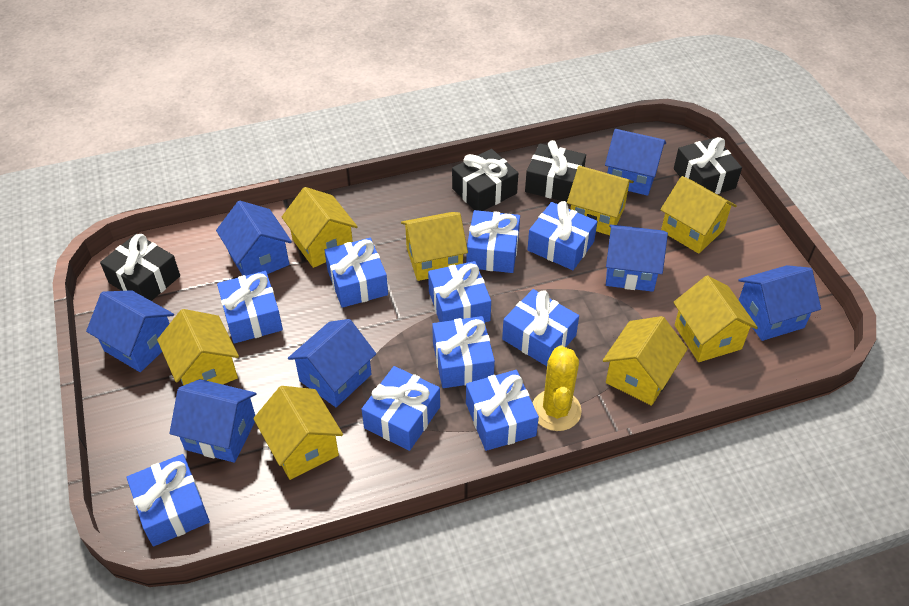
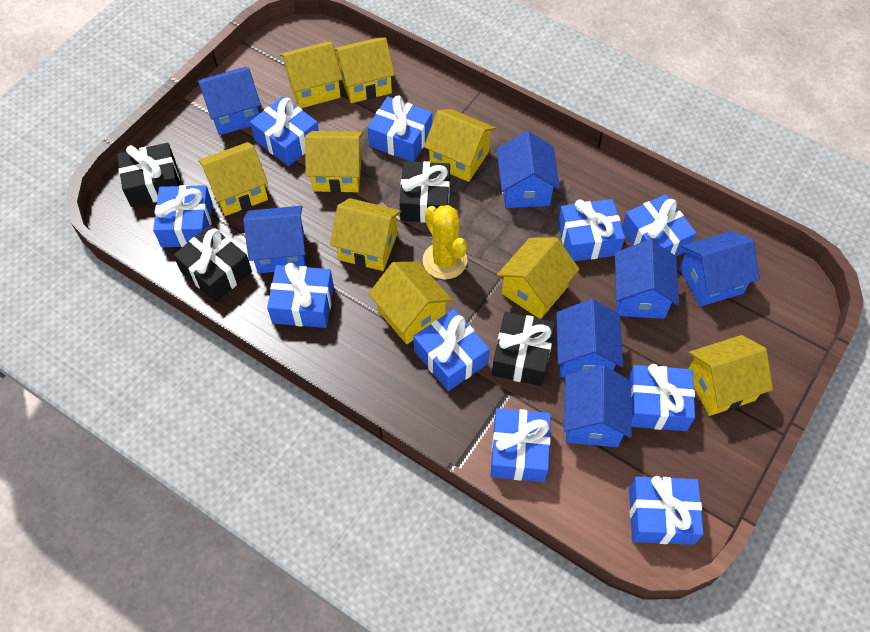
yellow house: [157,309,239,386] [253,386,343,480] [282,187,358,268] [401,212,468,281] [567,166,634,235] [603,316,688,406] [660,176,737,254] [673,275,758,362] = 8 -> [198,142,268,216] [280,42,342,108] [305,131,363,193] [330,198,401,271] [334,37,395,103] [369,261,453,344] [424,109,496,182] [497,238,580,319] [689,335,773,416] = 9

